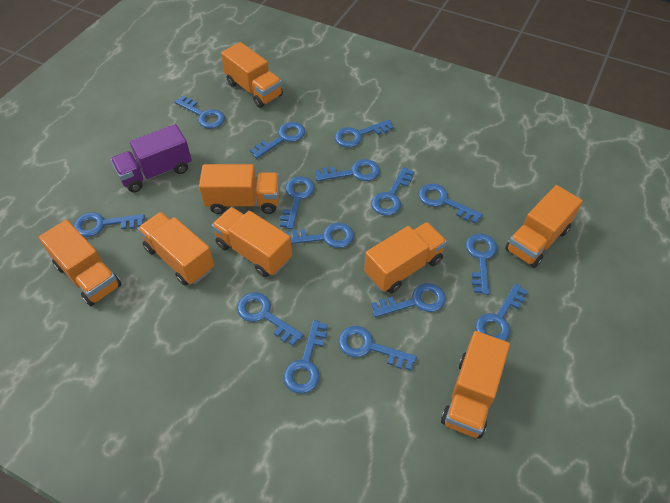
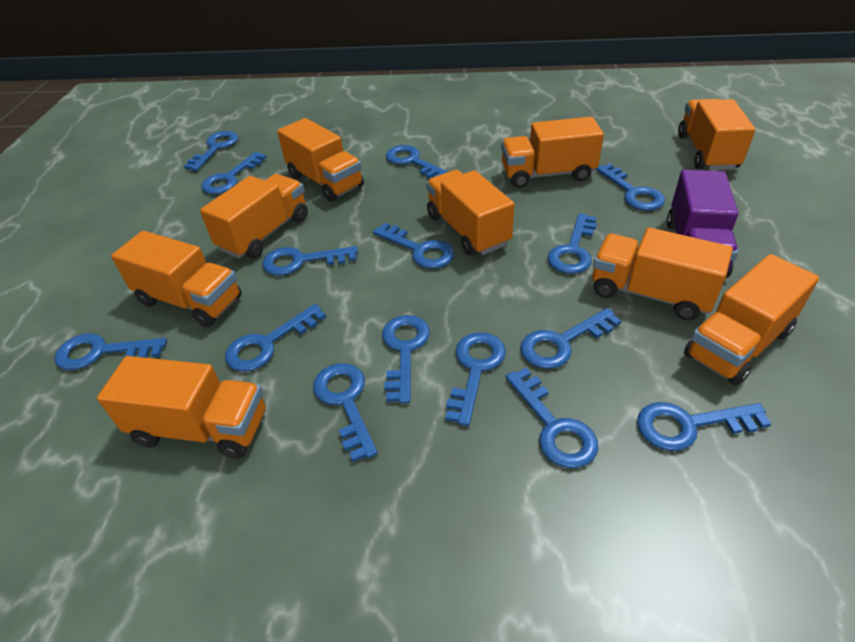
orange truck: [38,220,122,306] [138,212,214,285] [199,164,280,214] [211,207,292,277] [221,42,283,108] [364,222,447,293] [441,331,510,438] [505,185,583,268] = 8 -> [97,356,266,459] [111,231,242,327] [200,174,308,259] [277,118,364,202] [426,170,514,256] [501,117,604,188] [592,227,733,321] [678,99,755,170] [684,254,819,386] = 9

